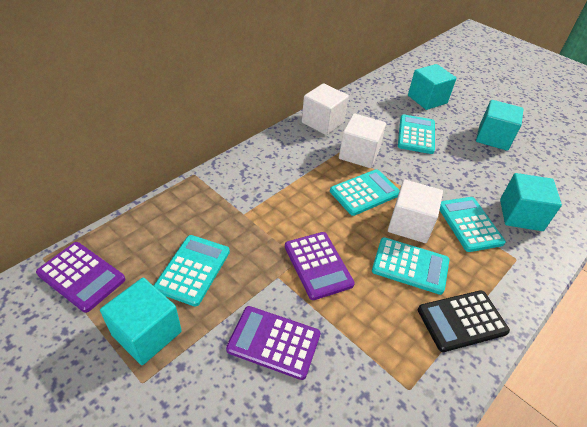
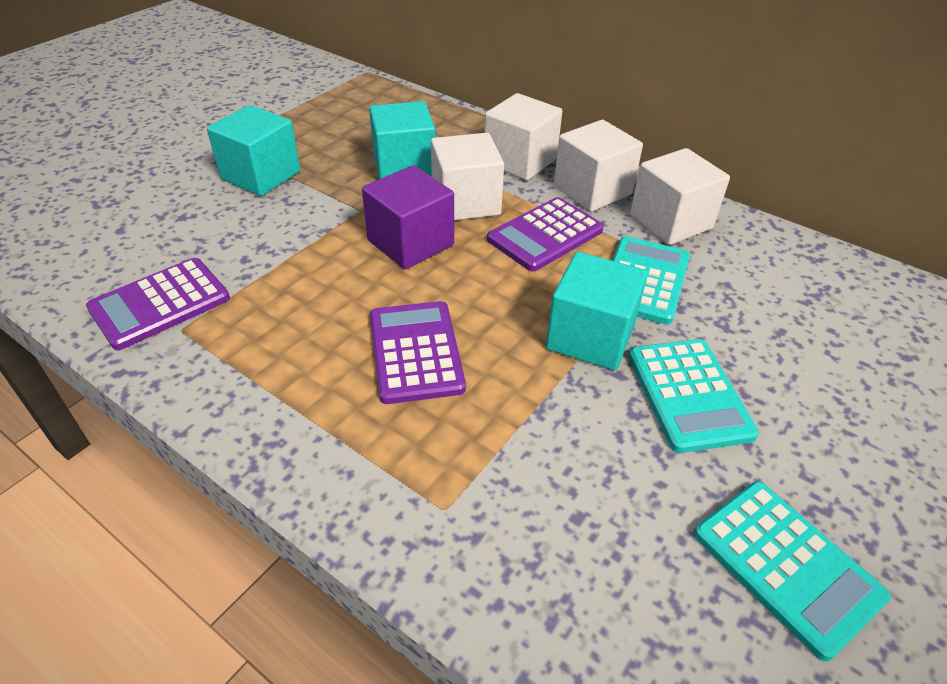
black calculator: [418,290,510,352] = 1 -> none = 0
purple cube: none = 0 -> [362,165,454,269] = 1
turquoise calculator: [154,235,230,307] [330,169,400,216] [372,237,449,295] [398,114,435,154] [440,197,506,252] = 5 -> [612,236,690,325] [628,339,759,453] [694,481,891,661] = 3
turquoise cube: [100,278,182,365] [408,64,456,110] [476,100,523,151] [500,173,562,231] = 4 -> [207,105,300,196] [369,101,436,179] [546,252,648,370] = 3
white cube: [302,83,349,135] [339,114,386,168] [388,180,443,243] = 3 -> [431,133,504,221] [484,93,563,180] [554,120,643,212] [630,148,730,245] = 4

